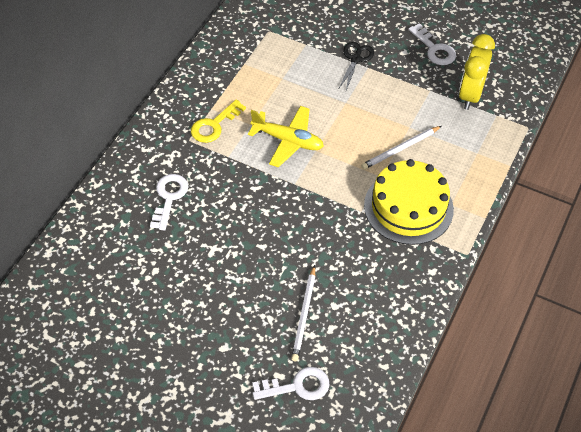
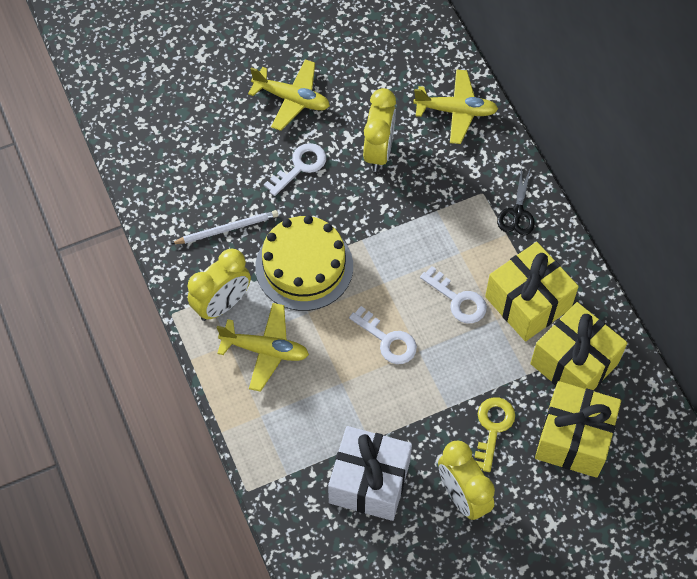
white gift: none = 0 -> [328,426,412,521] = 1
white pencil: [291,265,315,361] [361,126,441,170] = 2 -> [171,210,278,244] = 1
yellow clock: [459,34,495,110] = 1 -> [188,249,251,321] [363,88,396,172] [438,440,495,520] = 3
yellow gift: none = 0 -> [485,242,579,342] [530,302,628,390] [535,381,621,478] = 3
yellow plane: [248,106,324,167] = 1 -> [217,303,309,392] [248,59,330,131] [413,69,498,144] = 3

